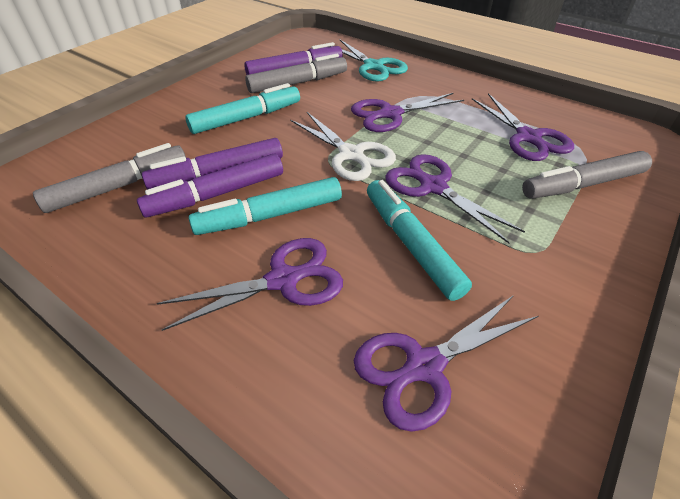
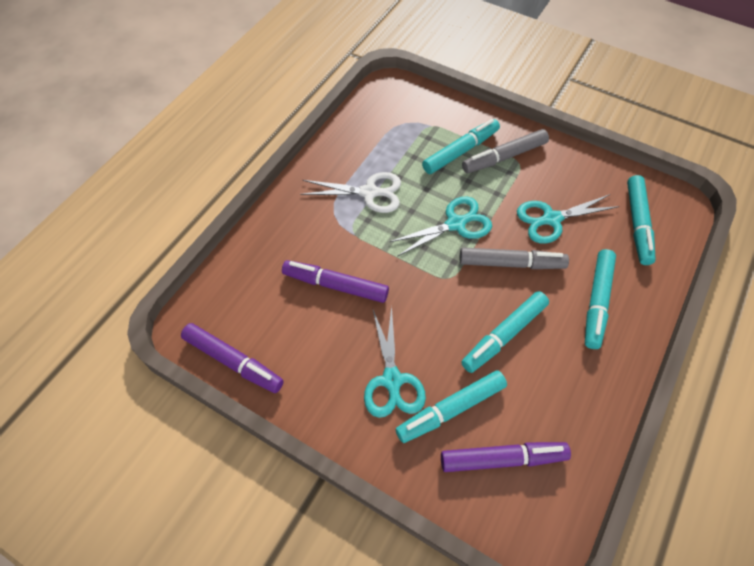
grey marker: [33,143,186,213] [245,54,347,93] [522,151,652,199] = 3 -> [459,248,569,269] [462,129,549,173] = 2
purple scissors: [157,238,343,331] [351,93,464,132] [354,295,538,432] [385,154,525,243] [472,93,574,161] = 5 -> none = 0
turquoise marker: [185,83,300,134] [189,177,342,235] [367,180,472,301] = 3 -> [396,370,507,443] [422,119,500,174] [461,291,549,373] [585,249,616,349] [627,175,656,265] = 5
turquoise scissors: [330,40,408,82] = 1 -> [364,306,426,418] [389,196,492,257] [517,194,620,244] = 3

